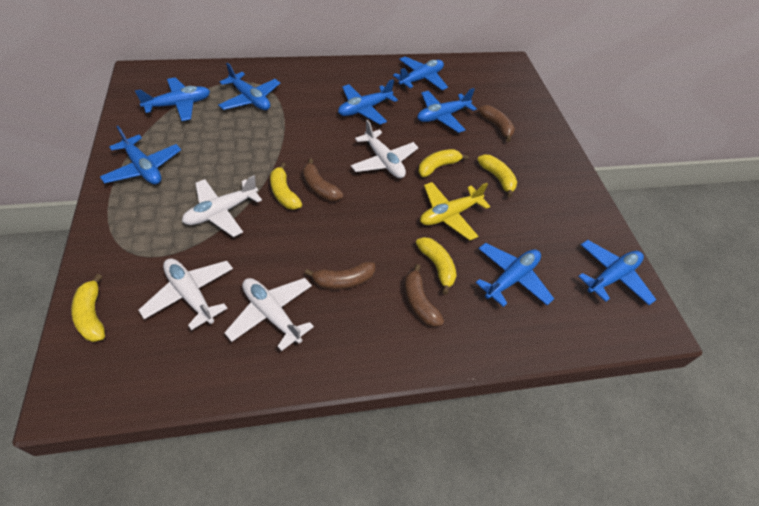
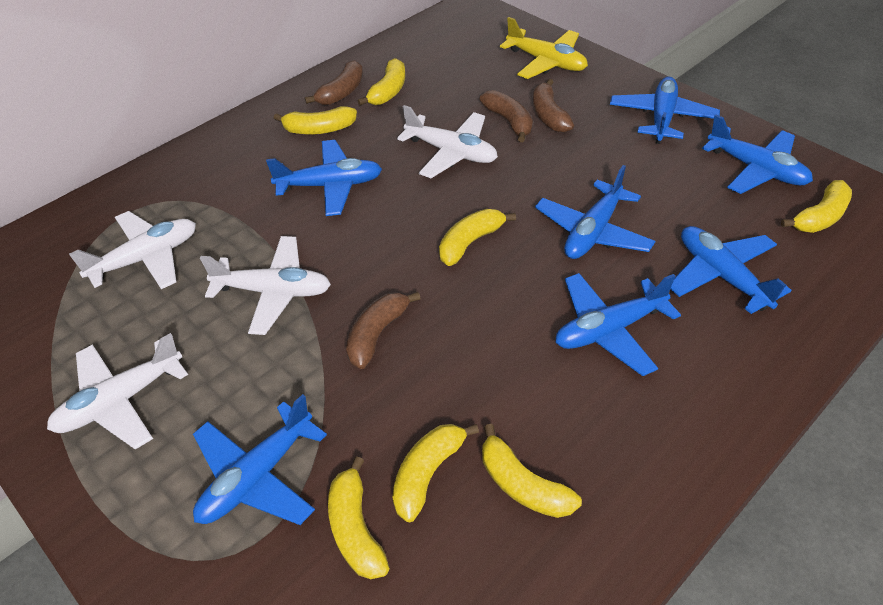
blue plane: [100,126,181,184] [135,77,210,121] [218,63,280,110] [338,79,398,125] [393,56,448,91] [417,88,477,133] [476,243,554,307] [578,240,656,305] = 8 -> [193,394,327,525] [266,140,382,216] [535,165,656,259] [555,273,681,376] [610,77,720,144] [670,226,792,314] [702,115,813,194] = 7
yellow banana: [71,274,105,342] [270,163,302,210] [416,237,457,294] [418,149,469,177] [477,155,517,198] = 5 -> [274,106,357,134] [328,456,389,579] [358,58,405,106] [392,424,479,522] [439,209,516,266] [482,424,582,518] [781,180,852,233] = 7

